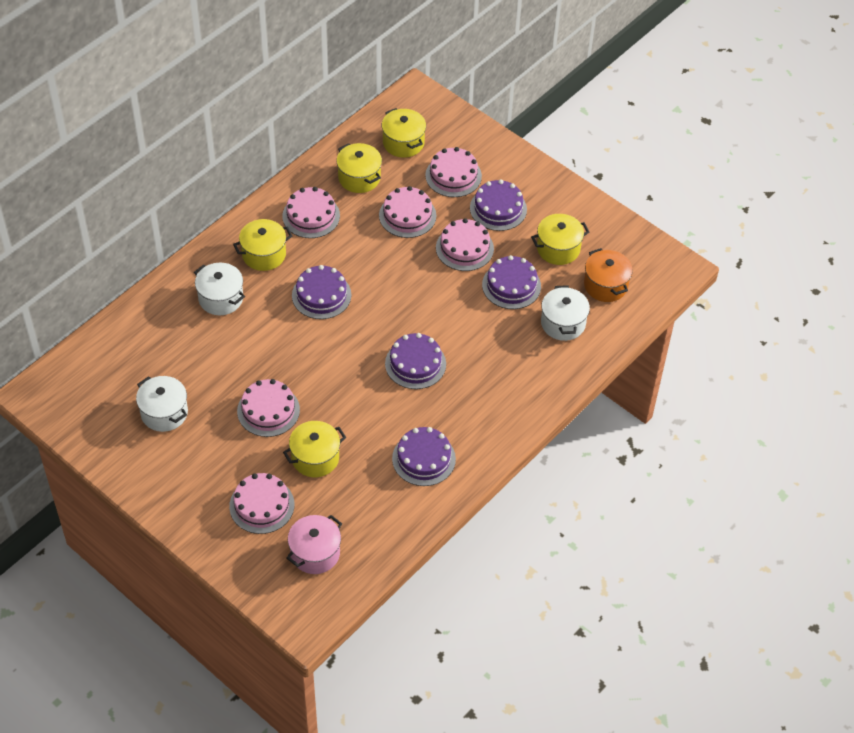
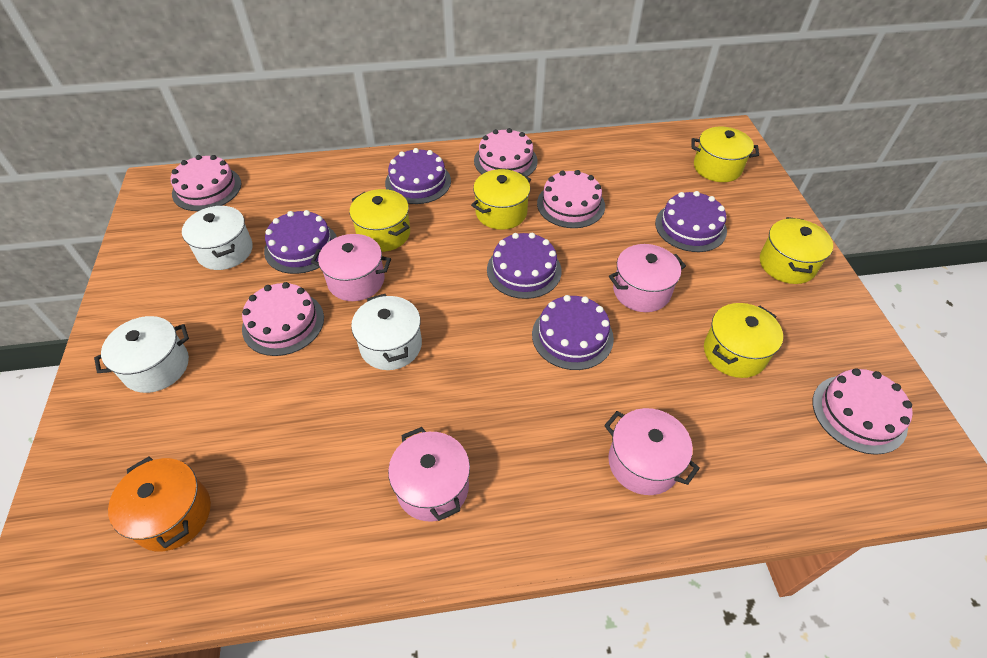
pink cake: [229,473,294,534] [237,379,300,437] [282,187,340,238] [379,186,436,238] [425,147,482,197] [436,218,494,271] = 6 -> [171,155,241,211] [242,282,324,356] [474,128,538,177] [537,170,605,228] [813,368,913,455] = 5
pink pot: [286,515,342,574] = 1 -> [311,234,391,301] [388,427,470,522] [604,408,700,495] [609,244,686,312] = 4

